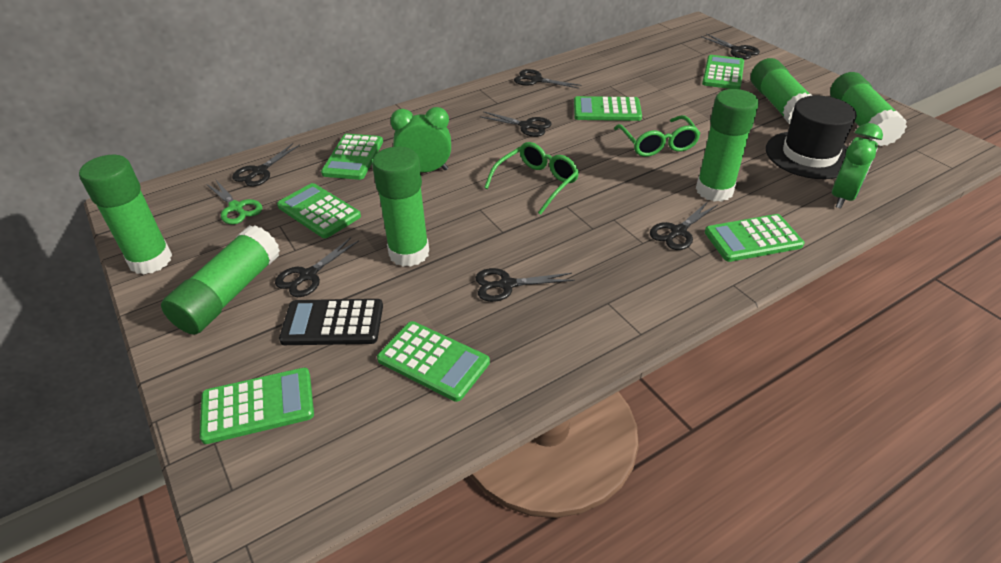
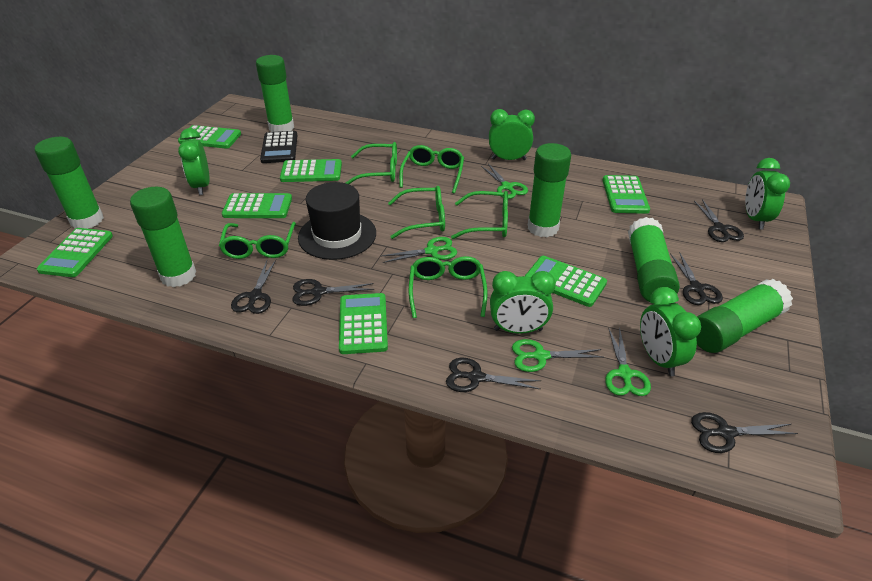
black scissors: [232,143,300,187] [275,238,359,297] [475,268,575,302] [479,111,551,137] [514,69,582,89] [650,202,718,250] [701,34,760,59] = 7 -> [231,260,276,314] [292,279,374,306] [446,358,541,392] [670,252,723,305] [691,412,798,453] [694,199,744,242] = 6
green clock: [390,107,451,172] [832,123,883,208] = 2 -> [178,128,210,195] [489,109,535,160] [490,271,556,334] [640,287,701,376] [745,158,790,229] = 5
green glasses: [484,142,579,215] [614,115,701,157] = 2 -> [219,222,296,259] [346,142,397,184] [388,186,445,239] [399,145,464,194] [409,256,488,318] [451,191,508,239] = 6
green scissors: [206,179,262,224] = 1 -> [382,237,457,263] [481,164,528,199] [512,339,603,372] [605,327,651,396] = 4

